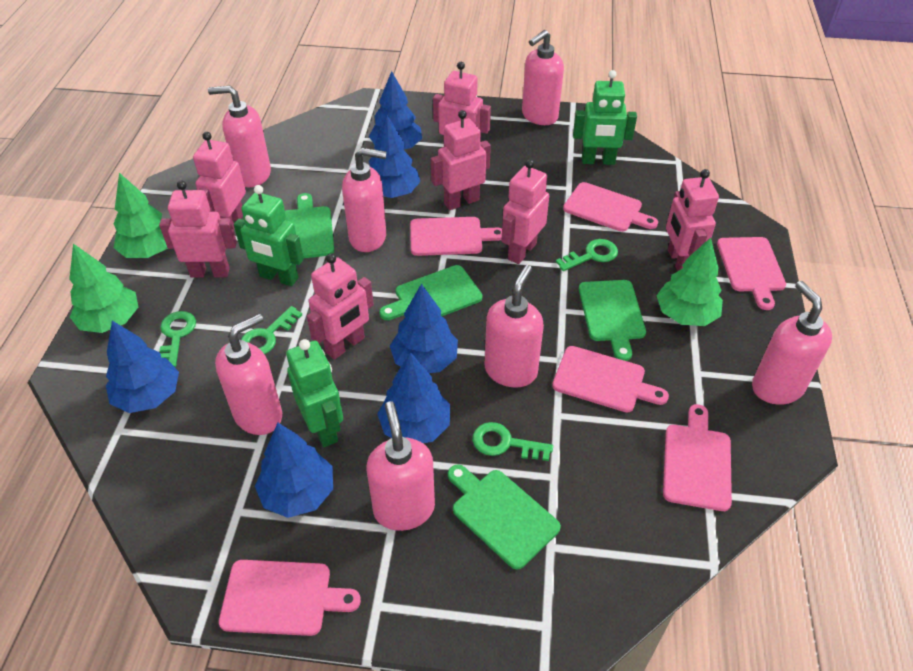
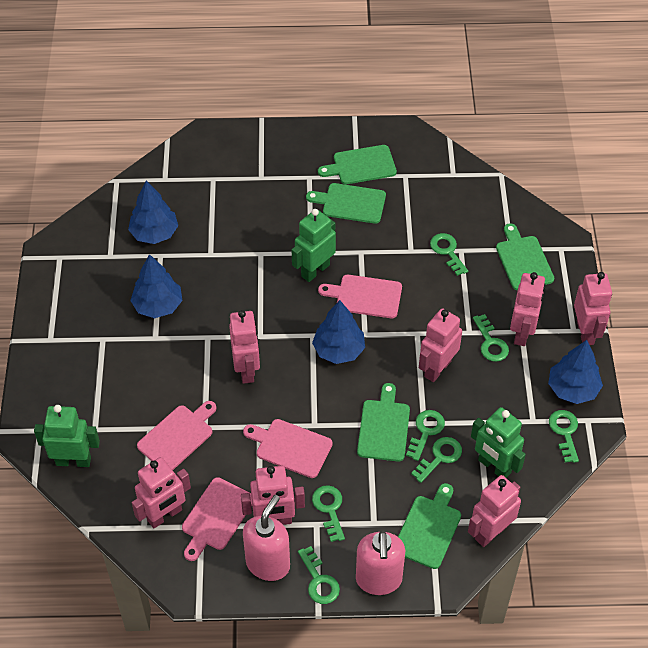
blue tree: [106,321,179,413] [255,423,333,518] [369,71,422,150] [369,115,420,198] [377,352,450,443] [390,284,458,373] = 6 -> [128,181,178,244] [130,254,182,318] [312,300,365,364] [548,340,603,404] = 4
green cutting board: [285,193,334,258] [379,265,482,320] [448,464,561,570] [579,280,646,361] = 4 -> [306,183,386,224] [318,145,397,184] [357,383,410,462] [398,483,461,569] [496,223,554,290] = 5
green key: [159,311,196,367] [241,306,302,354] [473,422,553,461] [556,239,618,271] = 4 -> [298,546,340,604] [312,485,345,542] [406,410,445,461] [411,437,462,483] [430,233,468,276] [473,314,509,362] [549,410,579,463] = 7
green tree: [69,244,138,333] [114,173,168,258] [656,237,723,326] = 3 -> none = 0
pink cutting board: [219,560,361,636] [410,217,502,256] [552,346,669,412] [563,182,658,232] [663,404,732,511] [717,237,786,310] = 6 -> [137,401,216,470] [182,477,252,561] [243,419,333,478] [318,275,402,318] = 4
pink soap dispenser: [208,86,271,187] [215,314,282,435] [342,148,387,252] [366,401,435,531] [485,265,544,388] [522,30,564,125] [752,281,832,405] = 7 -> [243,495,290,581] [356,531,405,595] = 2

